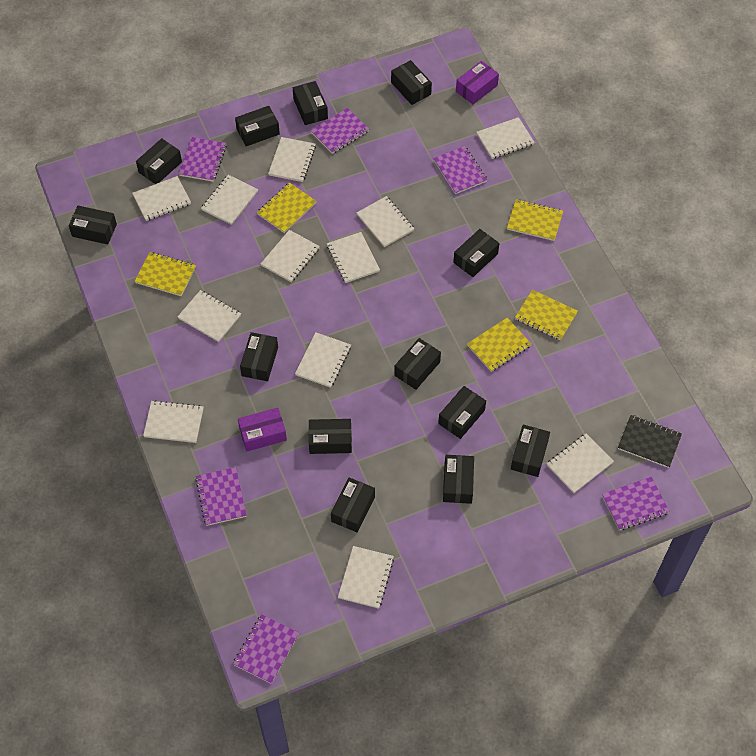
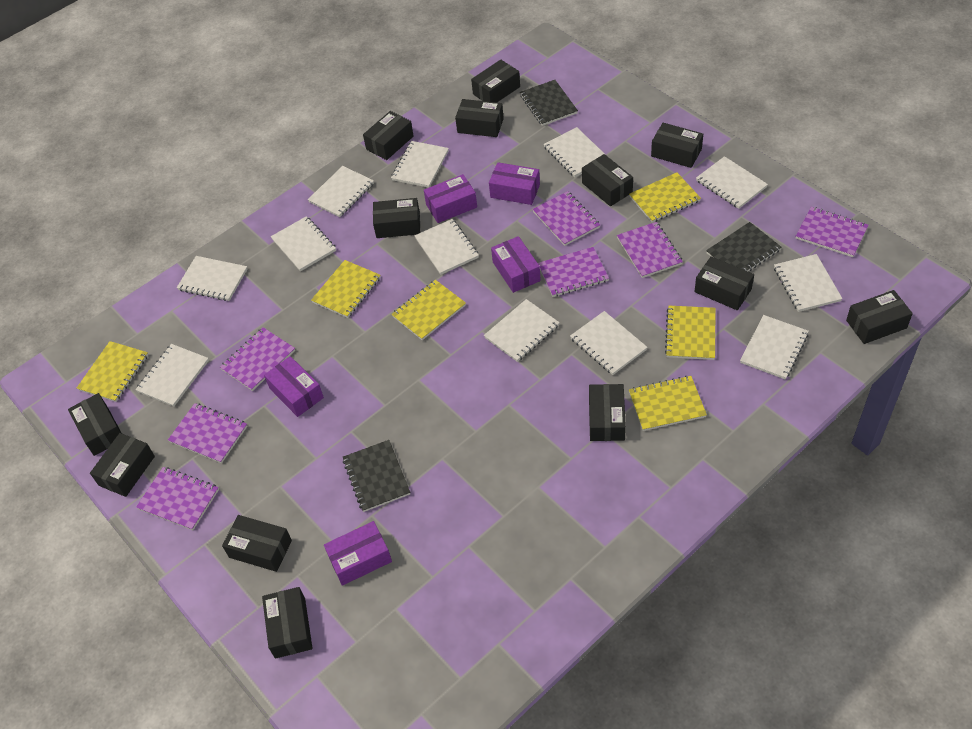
black notebook: [618,415,682,468] = 1 -> [343,440,410,512] [520,80,578,126] [706,222,781,271] = 3
purple box: [238,408,287,451] [456,61,499,105] = 2 -> [264,356,324,417] [324,521,392,586] [424,174,477,223] [489,162,540,205] [491,236,541,293] = 5
purple notebook: [179,137,227,182] [195,467,247,526] [233,614,299,684] [311,108,369,154] [433,146,487,194] [602,477,670,530] = 6 -> [136,467,219,530] [168,403,247,463] [220,327,295,391] [532,191,600,246] [538,247,609,297] [617,222,683,278] [796,207,868,257] = 7
yellow notebook: [135,252,196,296] [257,182,317,233] [467,318,531,372] [507,199,563,241] [515,290,578,341] = 5 -> [77,341,148,402] [311,260,381,318] [391,280,466,340] [629,172,701,223] [629,376,707,431] [665,306,716,360] = 6

